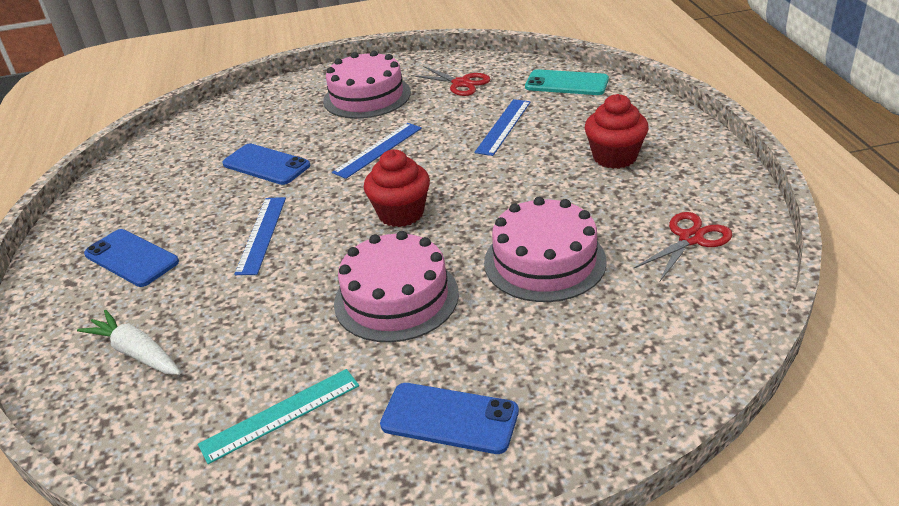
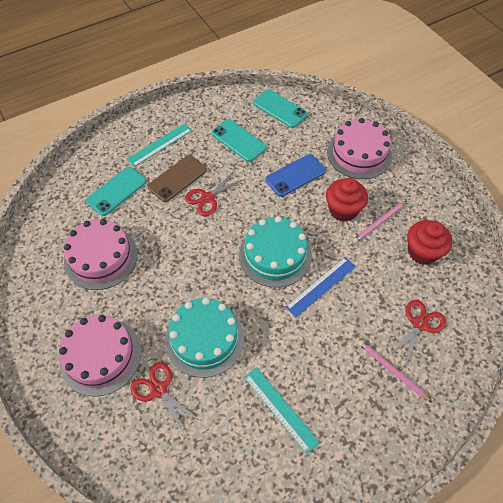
blue phone: [84,229,179,287] [222,144,310,185] [380,383,519,454] = 3 -> [265,154,326,197] = 1
blue ruler: [234,197,286,275] [332,123,422,179] [474,99,531,156] = 3 -> [285,257,356,317] = 1
brown phone: none = 0 -> [148,155,207,202] = 1
pink pencil: none = 0 -> [353,201,406,243] [358,340,432,402] = 2
red scissors: [411,66,491,96] [634,212,732,282] = 2 -> [131,362,202,435] [185,171,244,216] [390,300,446,367] = 3
turquoise cake: none = 0 -> [165,298,244,378] [239,216,311,288] = 2
turquoise phone: [525,69,609,95] = 1 -> [86,167,147,216] [212,119,267,162] [253,89,308,128] = 3
turquoise ruler: [198,369,359,464] = 1 -> [126,123,192,167] [244,367,320,454] = 2
white carrot: [77,310,181,375] = 1 -> none = 0

